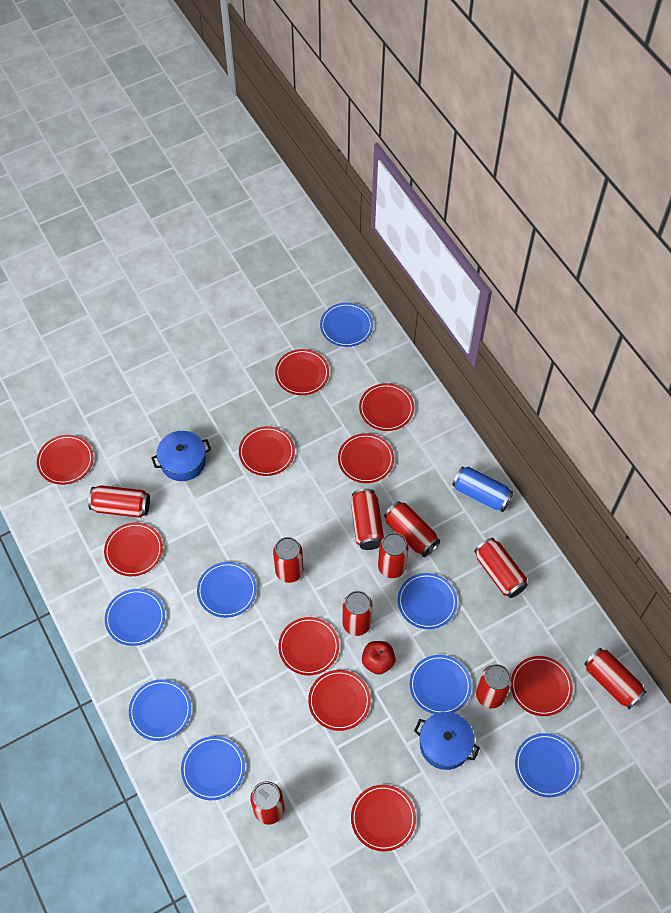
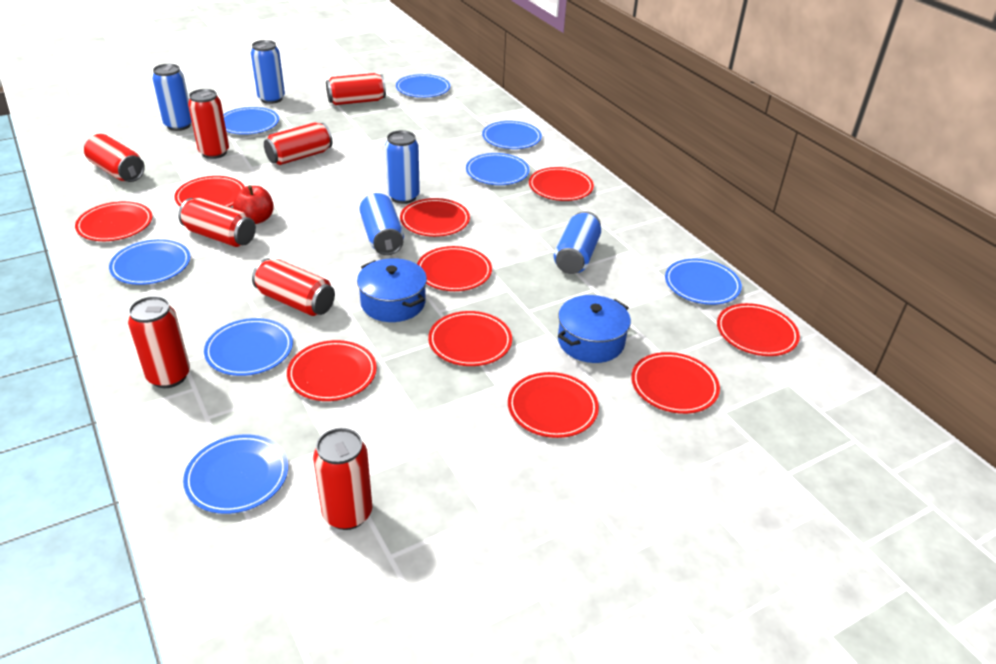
blue can: [452,466,513,512] = 1 -> [152,64,192,131] [251,40,285,104] [359,193,404,255] [385,130,420,204] [554,211,601,274] = 5
red can: [88,485,150,518] [250,781,285,825] [273,537,304,583] [343,591,373,636] [351,488,384,550] [378,533,409,578] [384,501,440,557] [474,538,528,598] [476,664,512,708] [584,648,647,709] = 10 -> [84,134,145,182] [128,296,190,388] [178,198,256,247] [188,89,229,159] [252,258,335,316] [264,122,332,165] [313,428,372,530] [326,73,386,105] = 8

